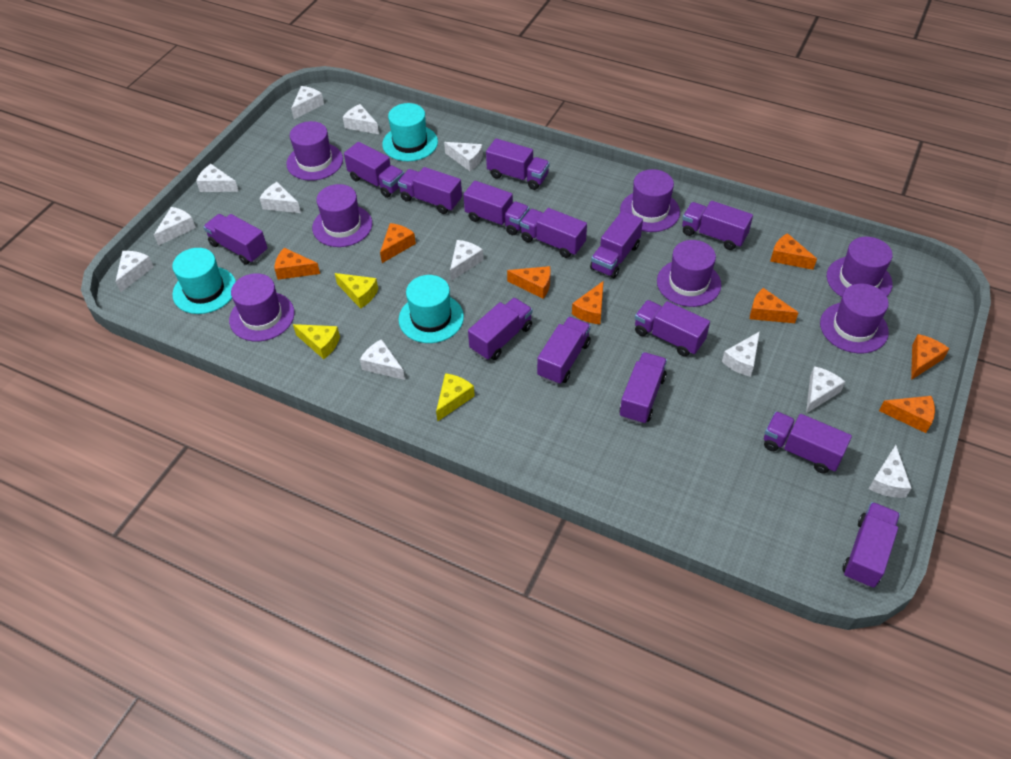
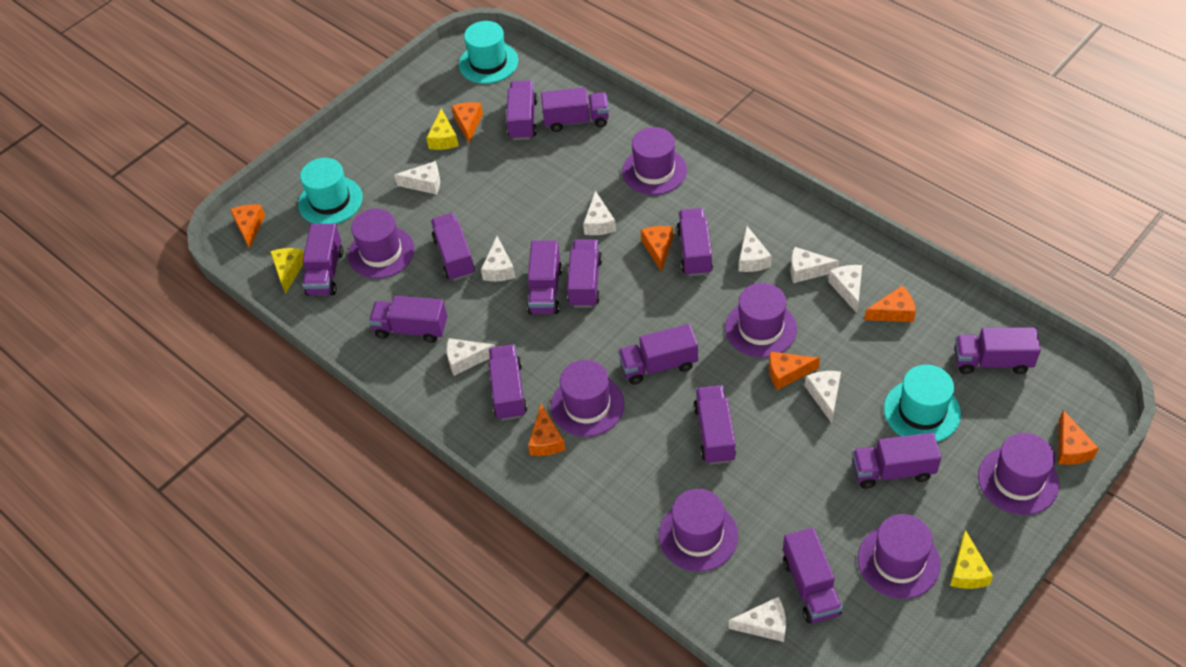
orange cheese: [274,248,320,280] [380,223,416,263] [507,266,551,299] [572,281,604,324] [750,288,799,323] [770,233,817,270] [879,396,935,433] [911,334,950,380] = 8 -> [230,204,265,249] [452,102,483,143] [528,404,565,456] [641,226,673,272] [769,351,820,390] [864,286,916,322] [1058,410,1099,465] = 7
white cheese: [115,251,154,292] [154,207,196,246] [196,164,239,192] [259,182,301,213] [291,86,324,119] [343,104,379,134] [360,339,405,380] [444,142,483,171] [450,240,483,281] [722,331,760,377] [806,366,845,413] [869,445,911,498] = 12 -> [394,161,440,195] [446,338,495,376] [481,236,515,281] [583,190,616,235] [728,596,786,642] [739,226,772,272] [791,247,839,283] [805,371,841,423] [828,265,862,313] = 9

